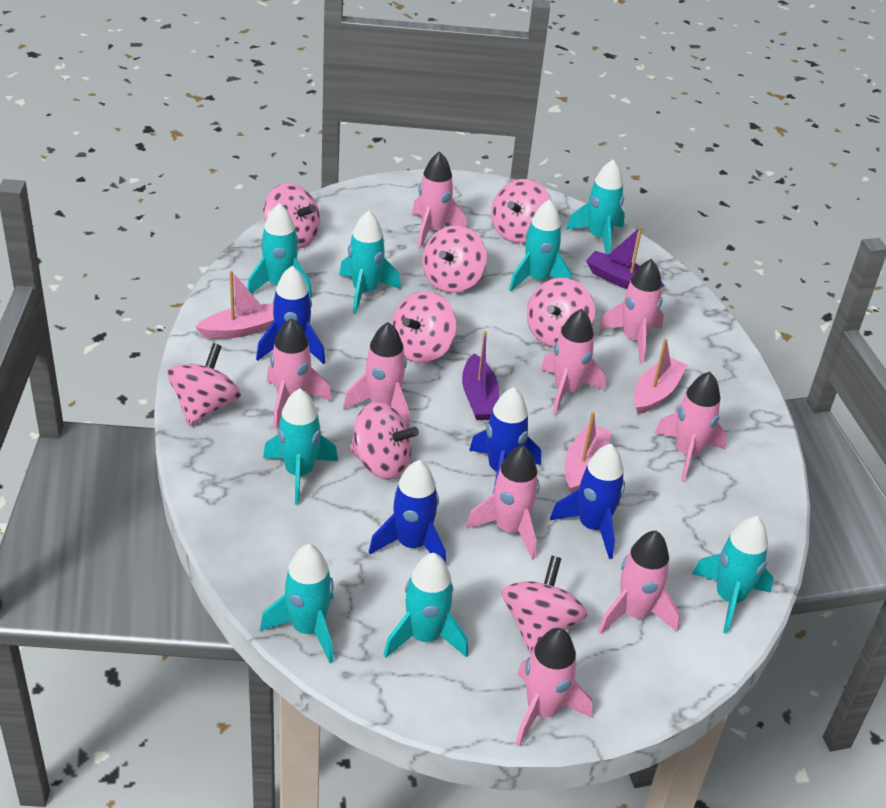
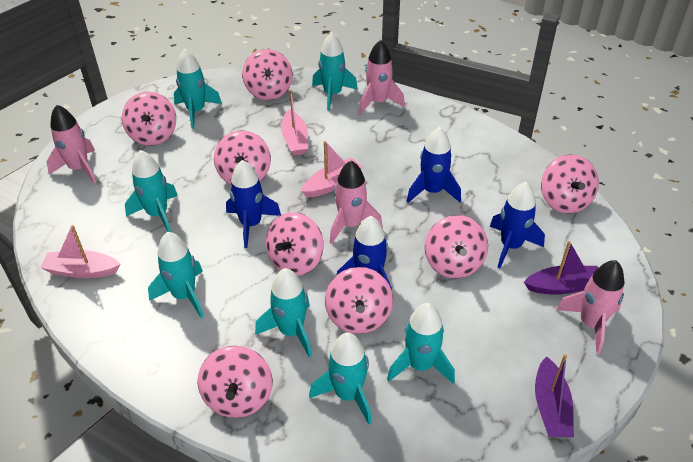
pink rocket: [267,318,332,428] [343,322,410,428] [412,151,467,249] [466,445,539,559] [516,628,592,746] [540,309,606,415] [598,530,680,634] [599,259,664,364] [655,372,727,482] = 9 -> [47,105,96,183] [330,160,383,244] [359,40,405,115] [556,260,625,354] = 4
turquoise rocket: [247,203,312,298] [260,544,334,663] [263,388,338,505] [339,211,401,314] [384,553,468,658] [509,199,572,291] [566,160,625,254] [692,516,774,634] = 8 -> [125,150,178,232] [148,232,204,318] [174,49,222,129] [255,268,312,357] [309,333,372,424] [312,32,358,111] [387,303,455,384] = 7

